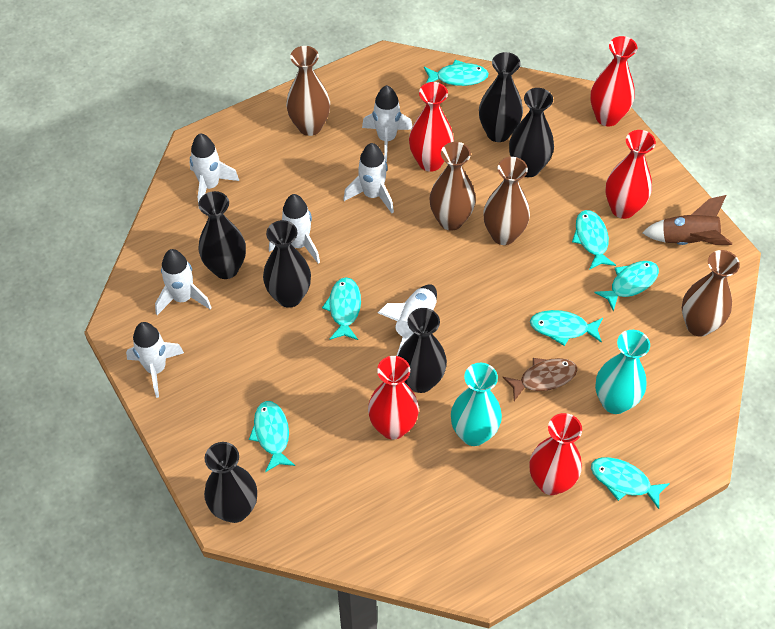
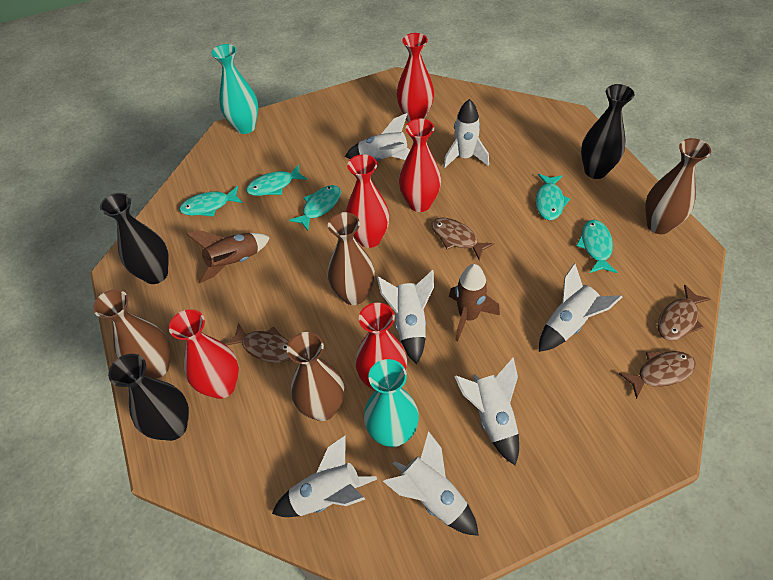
black vase: [198,191,246,279] [204,442,257,523] [263,220,311,308] [398,308,447,393] [479,52,523,142] [509,88,554,177] = 6 -> [100,193,169,284] [108,354,189,441] [581,84,634,179] = 3
brown fish: [502,358,577,401] = 1 -> [225,323,291,363] [432,218,494,260] [619,351,696,399] [658,284,711,341] = 4
brown rocket: [642,195,732,245] = 1 -> [186,231,270,284] [449,264,500,341] = 2
turquoise fish: [249,401,295,472] [322,277,361,340] [424,60,489,86] [530,310,603,346] [572,210,616,270] [591,457,670,509] [594,261,659,312] = 7 -> [179,186,243,217] [246,164,307,196] [289,185,341,231] [536,174,570,220] [576,219,617,273] = 5

